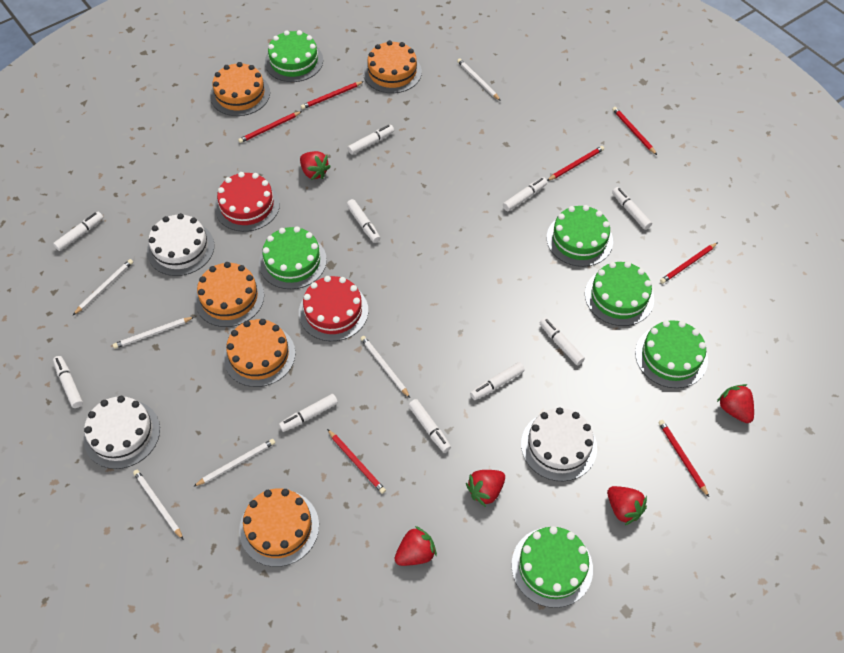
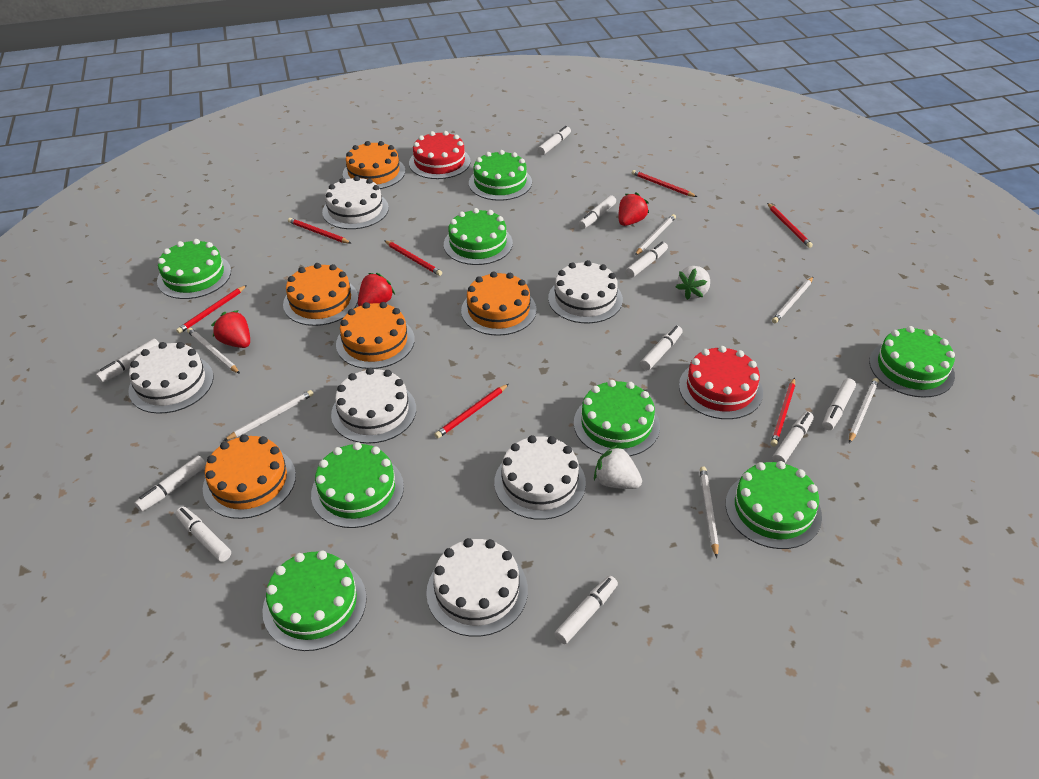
green cake: [259,226,327,289] [265,30,323,82] [512,526,593,608] [547,205,613,267] [585,261,654,326] [635,320,708,388] = 6 -> [157,239,231,299] [262,551,367,651] [311,442,404,528] [444,208,513,265] [469,150,532,201] [574,380,660,456] [725,461,822,549] [869,326,955,398] = 8
red strawberry: [300,151,331,180] [395,526,437,566] [466,470,505,507] [607,486,647,525] [717,384,754,423] = 5 -> [211,310,250,348] [358,273,395,306] [619,192,649,226] = 3
white cake: [83,396,160,469] [147,213,214,276] [521,407,597,481] = 3 -> [128,342,213,414] [322,176,389,229] [331,368,416,444] [426,538,528,637] [494,435,586,520] [548,260,623,323] = 6
white strawberry: none = 0 -> [594,445,642,489] [676,266,710,300] = 2

